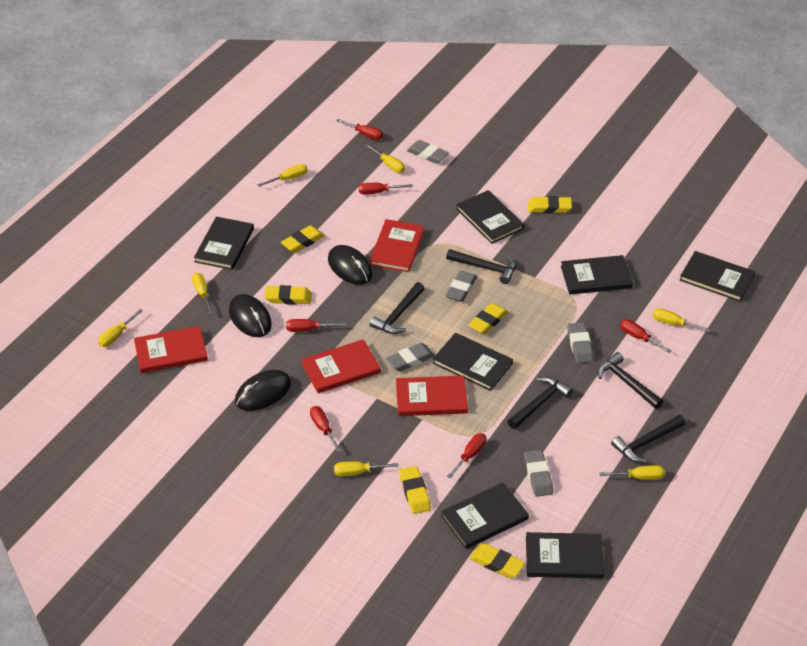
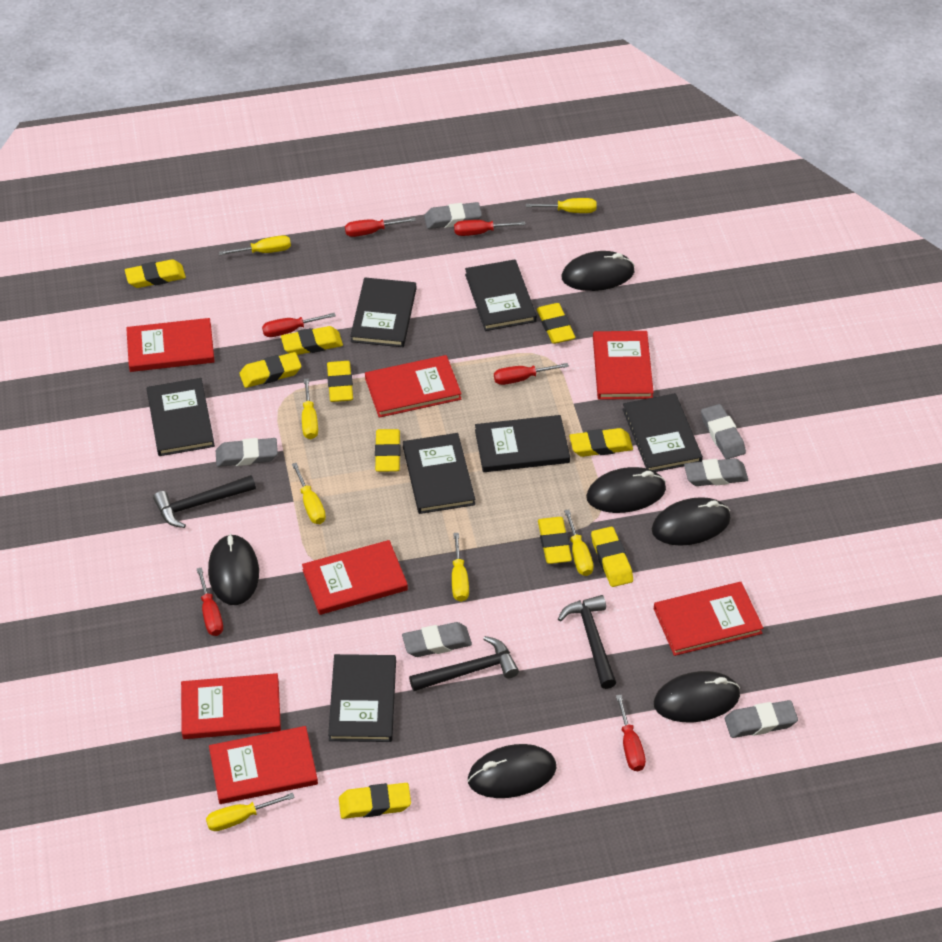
black hammer: [369,282,425,334] [446,249,516,284] [507,376,573,429] [597,352,663,409] [611,415,685,462] = 5 -> [153,475,256,528] [409,636,519,691] [558,595,616,689] = 3
black mouse: [229,294,272,337] [235,370,291,411] [328,245,372,285] = 3 -> [208,534,259,605] [468,744,557,798] [562,251,635,291] [586,467,666,513] [652,497,731,546] [654,671,740,722] = 6
grey eraser: [386,343,435,372] [407,140,449,164] [445,271,477,302] [524,450,553,497] [567,322,593,363] = 5 -> [216,438,278,467] [402,622,472,657] [424,202,482,229] [684,458,748,486] [701,404,746,459] [725,700,798,738] = 6
red book: [134,326,208,373] [301,339,381,393] [369,219,424,272] [396,375,468,416] = 4 -> [126,318,215,372] [181,673,281,739] [209,726,318,804] [302,540,408,615] [365,355,462,418] [593,331,654,400] [654,582,763,656] = 7
yellow eraser: [265,285,312,305] [281,225,325,253] [399,466,431,514] [468,303,508,334] [470,543,525,578] [528,196,572,213] = 6 -> [125,259,186,288] [239,352,301,388] [281,326,343,355] [327,361,353,402] [339,783,411,819] [375,429,401,472] [537,303,575,344] [538,517,572,564] [569,428,633,457] [591,527,633,587] = 10

